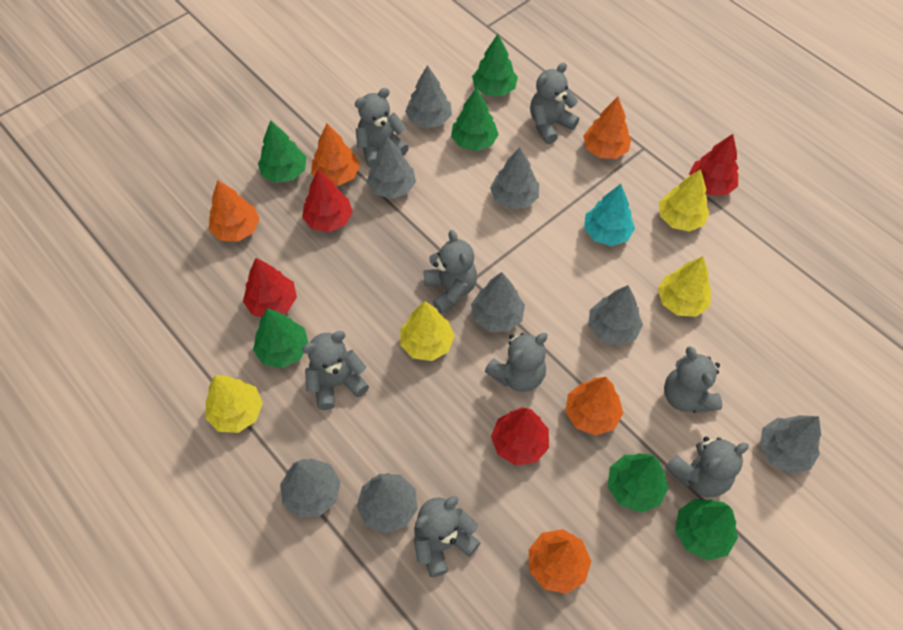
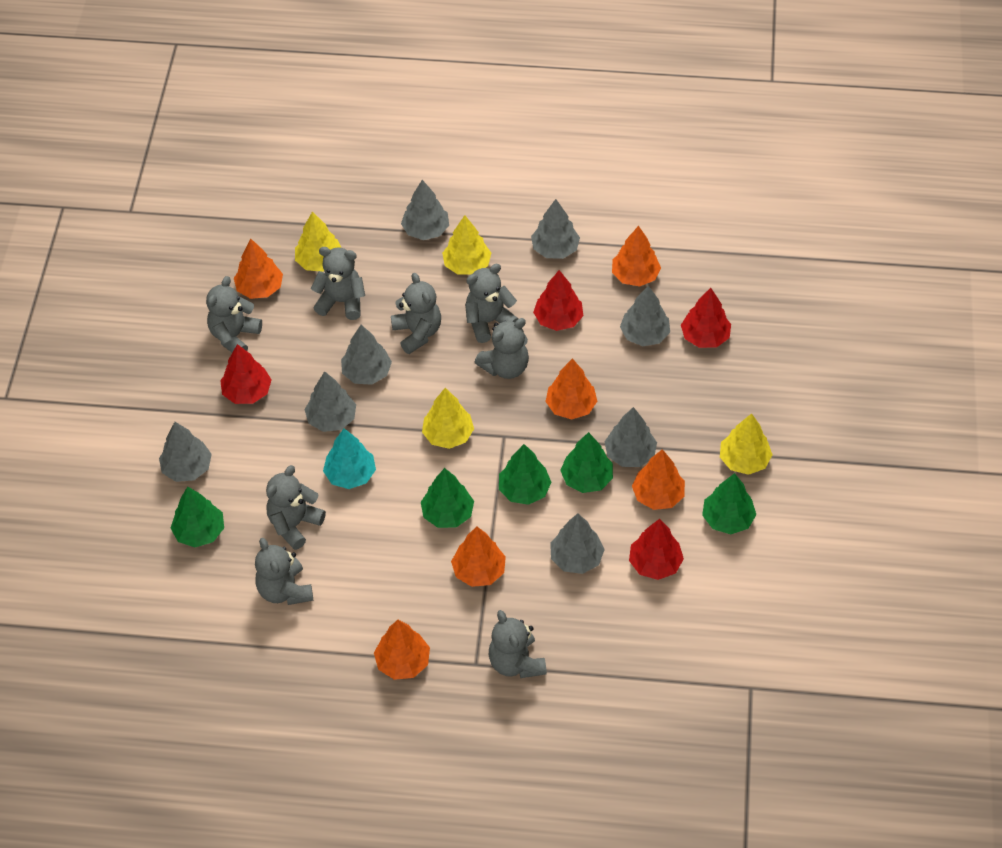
green tree: [253,308,308,368] [258,120,306,183] [451,88,499,151] [472,34,518,96] [608,453,668,513] [675,499,738,561] = 6 -> [171,486,224,547] [421,468,474,528] [499,444,551,505] [560,432,613,493] [702,473,756,534] = 5
orange tree: [209,180,260,242] [311,124,360,186] [529,529,591,594] [565,377,623,436] [583,97,631,159] = 5 -> [234,239,283,299] [374,620,430,680] [451,527,506,587] [545,358,597,420] [612,226,661,286] [632,449,685,510] = 6

